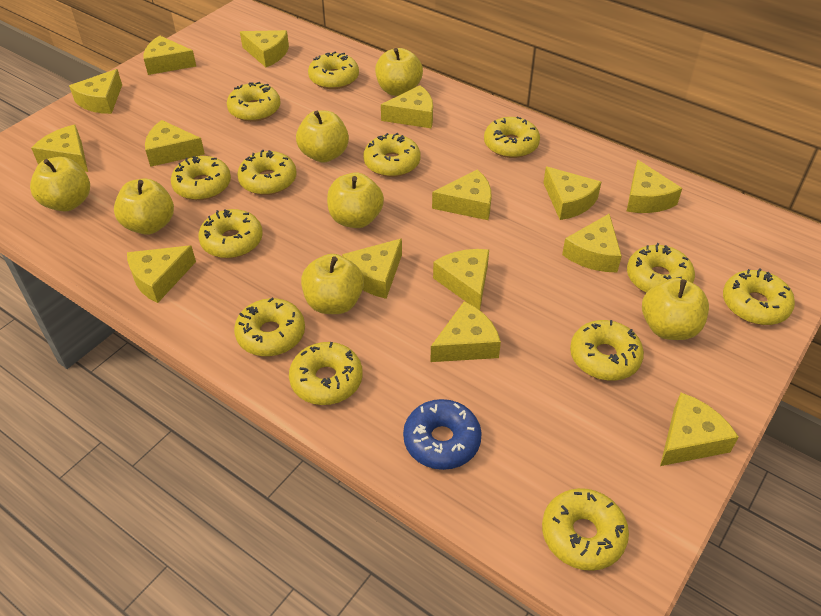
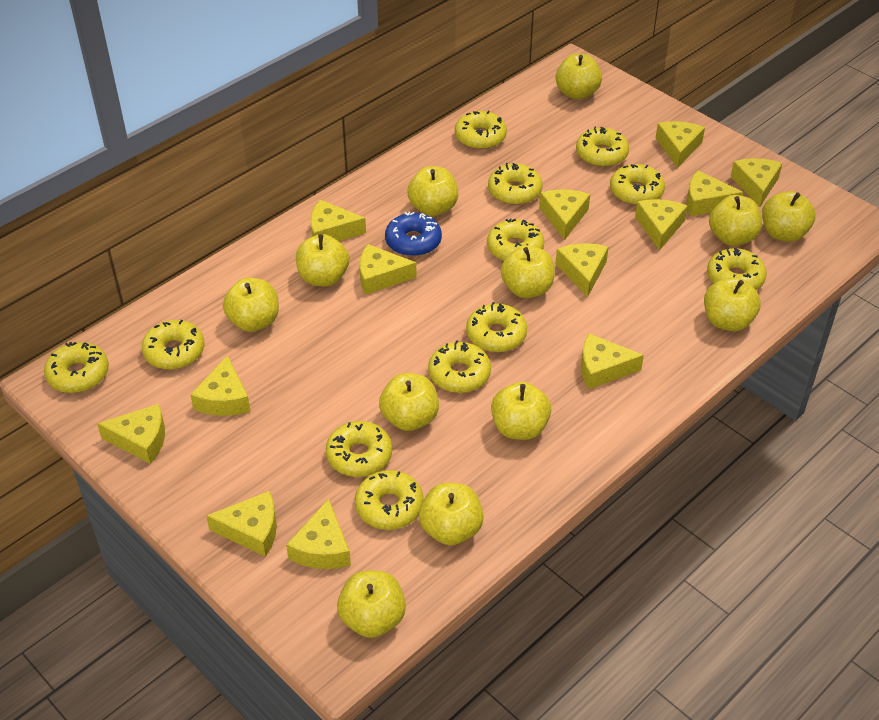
yellow apple: [30,157,90,212] [114,178,174,235] [296,111,349,163] [301,254,364,314] [327,173,384,228] [375,48,423,96] [642,278,709,340] = 7 -> [223,278,279,332] [296,234,349,286] [337,571,406,638] [379,373,439,431] [407,166,458,216] [419,483,484,545] [491,382,551,440] [501,245,555,298] [556,54,602,100] [704,277,761,331] [709,195,762,246] [762,191,816,242] = 12
yellow cheese: [31,125,88,172] [69,69,122,114] [127,245,196,303] [143,35,196,75] [145,120,205,167] [240,30,289,67] [342,238,402,299] [381,85,433,128] [430,301,501,362] [432,169,492,220] [433,249,489,310] [543,166,601,220] [562,214,622,272] [626,160,682,213] [660,393,738,466] = 15 -> [97,404,165,464] [190,355,250,416] [206,491,277,557] [286,499,351,569] [310,200,366,241] [360,244,417,295] [539,189,590,240] [556,243,608,297] [581,334,644,389] [635,199,688,250] [656,121,705,168] [687,170,743,216] [730,158,782,207] = 13
yellow donut: [171,156,231,200] [198,209,263,258] [227,82,281,122] [234,298,305,356] [237,150,297,195] [289,342,363,405] [308,52,359,89] [363,133,421,177] [484,116,540,158] [542,488,629,571] [570,320,644,381] [627,243,695,293] [723,269,795,325] = 13 -> [44,342,109,393] [142,320,204,370] [326,421,392,477] [355,470,424,530] [428,340,491,393] [455,111,507,149] [466,302,527,352] [487,219,544,261] [488,163,543,205] [576,127,629,167] [610,164,665,205] [707,247,767,290] = 12

